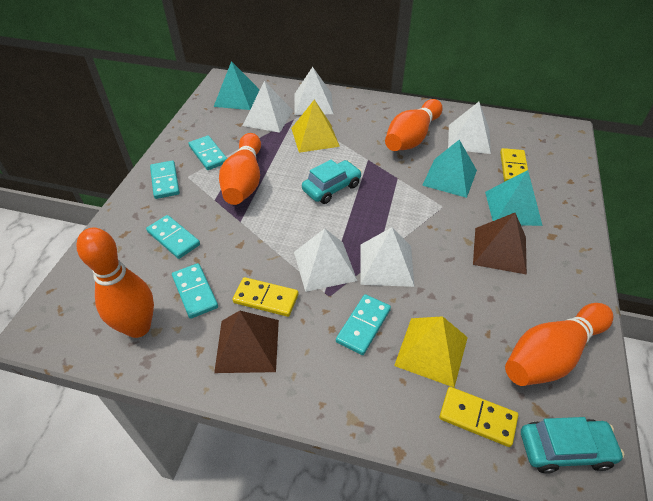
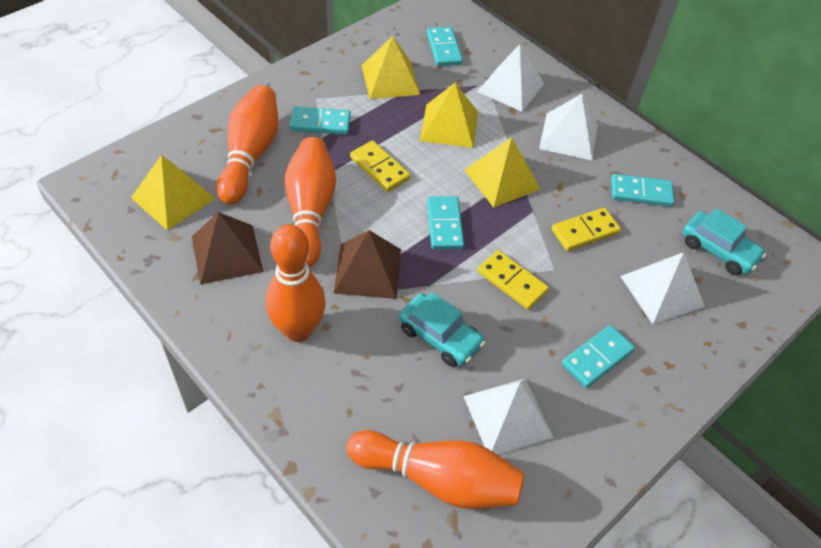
turquoise pyramid: [214,61,260,110] [422,140,477,198] [485,170,543,226] = 3 -> none = 0
white pyramid: [243,81,293,133] [294,229,357,292] [295,67,333,115] [360,227,415,287] [448,102,491,154] = 5 -> [464,378,553,455] [477,45,545,112] [539,94,598,160] [620,252,705,324] = 4
yellow pyramid: [291,100,340,153] [394,316,468,387] = 2 -> [131,155,215,231] [362,36,420,99] [420,83,478,148] [465,137,540,208] = 4

